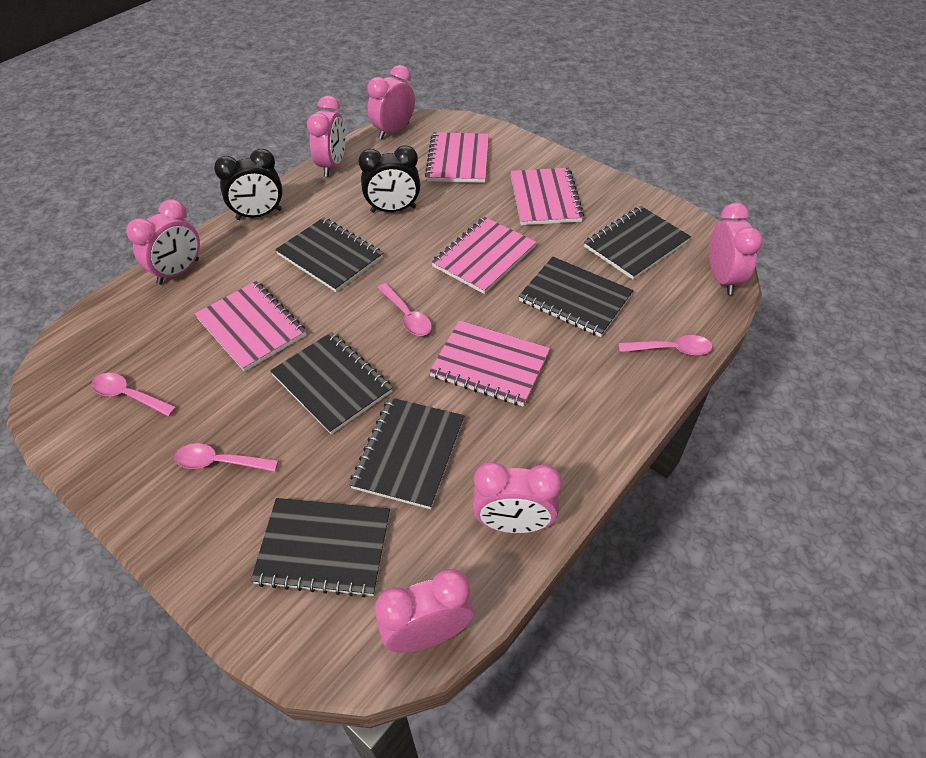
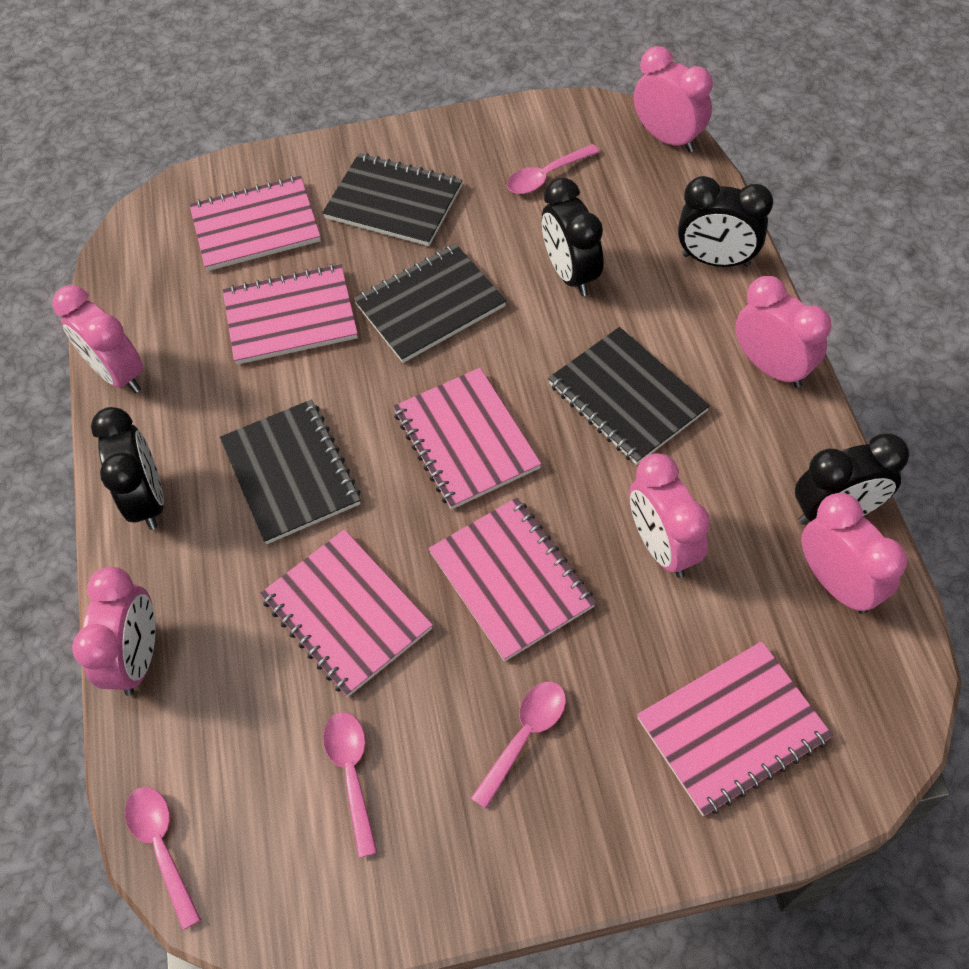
black clock: [214,149,283,220] [358,145,420,213] = 2 -> [91,407,164,530] [542,177,603,296] [678,176,773,267] [795,433,909,525] = 4
black notebook: [251,498,390,598] [270,332,393,434] [275,217,383,292] [349,397,464,509] [519,257,634,337] [584,206,691,280] = 6 -> [220,400,361,544] [322,153,462,246] [354,244,506,363] [548,327,710,465] = 4
pink notebook: [195,281,306,372] [425,132,489,183] [429,320,550,407] [431,217,537,294] [510,168,584,225] = 5 -> [189,175,321,271] [223,264,358,365] [260,529,433,697] [393,368,541,510] [428,497,596,661] [637,641,833,816] = 6

